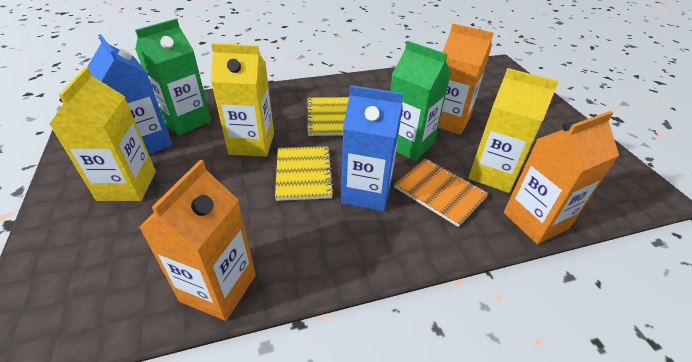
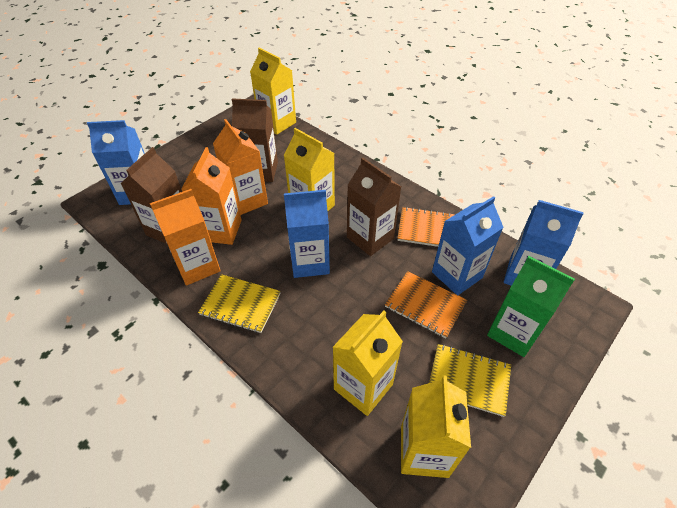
blue carton: [87,34,172,154] [341,85,404,212] = 2 -> [87,120,145,205] [284,190,330,278] [432,196,504,295] [504,200,584,286] = 4
brown carton: none = 0 -> [121,147,182,244] [232,98,278,182] [347,157,401,256] = 3
green carton: [135,19,211,135] [390,41,451,161] = 2 -> [487,256,575,357] = 1
orange notebook: [394,158,489,227] = 1 -> [385,271,467,338] [397,207,456,247] = 2
yellow carton: [49,67,156,201] [211,43,274,157] [468,68,559,193] = 3 -> [250,48,296,135] [284,128,335,211] [333,311,403,416] [401,375,471,478] = 4

